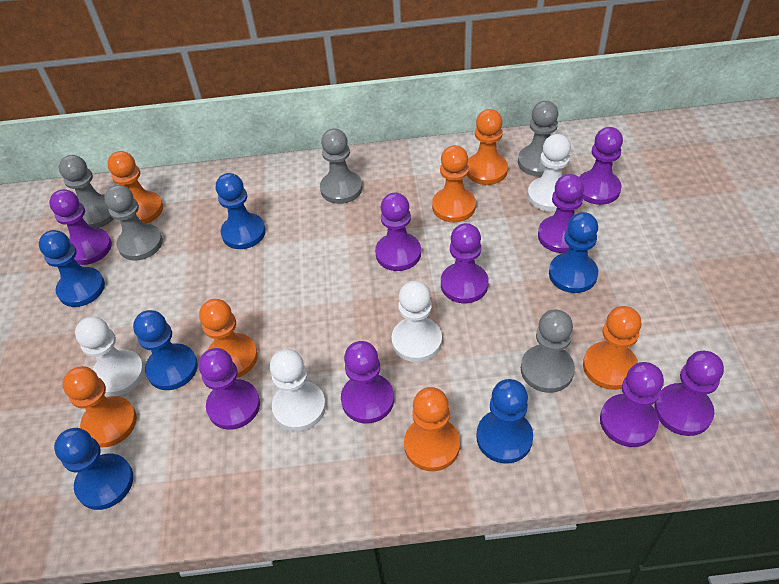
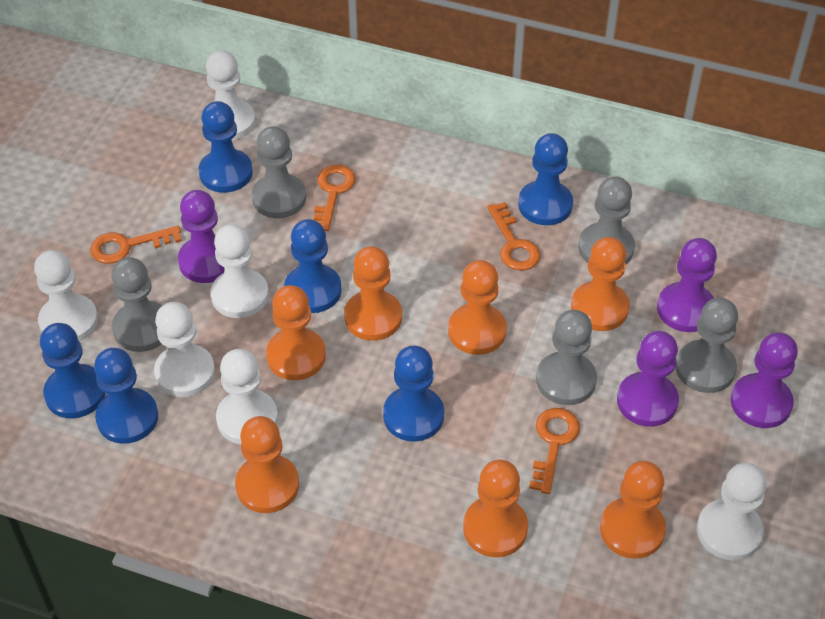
orange key: none = 0 -> [90,226,182,264] [314,165,356,231] [487,202,540,271] [529,408,580,494] = 4
purple pawn: [49,189,112,265] [199,348,260,430] [341,341,394,424] [375,193,421,271] [441,223,489,303] [538,174,584,253] [579,127,623,205] [600,362,664,447] [655,351,724,436] = 9 -> [178,190,225,283] [617,331,679,427] [657,238,717,332] [731,332,798,428] = 4
white pawn: [75,317,145,396] [270,349,326,431] [392,281,442,362] [528,134,571,211] = 4 -> [34,250,98,341] [154,302,215,397] [206,50,255,140] [211,224,269,318] [216,349,278,445] [697,463,767,561] = 6

